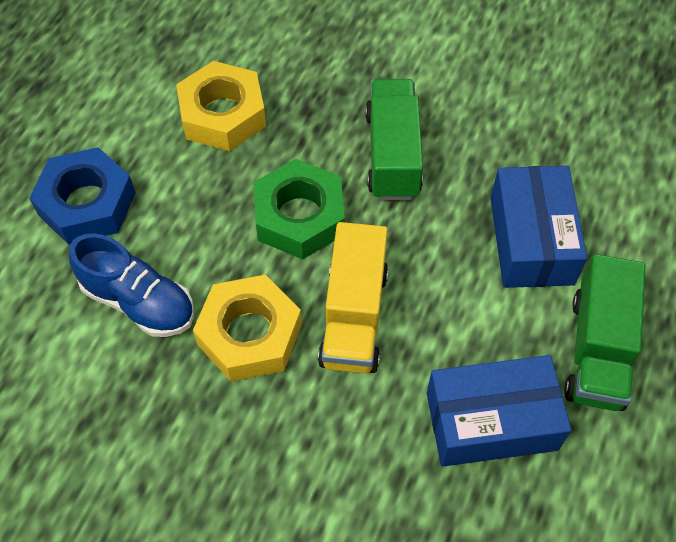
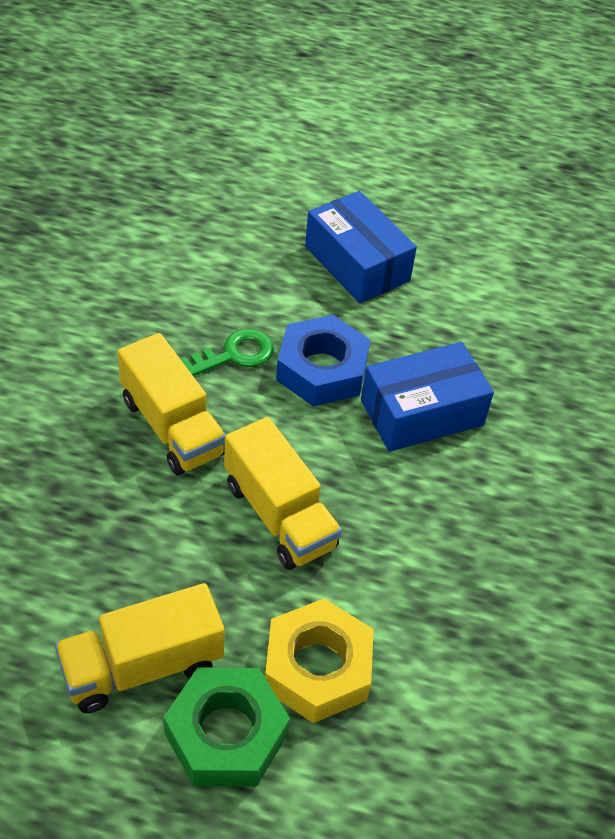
blue shoe: [69,233,194,337] = 1 -> none = 0
green key: none = 0 -> [180,329,274,376] = 1
green truck: [365,79,423,200] [564,254,645,411] = 2 -> none = 0
yellow nut: [176,61,266,151] [193,275,302,382] = 2 -> [265,598,374,723] = 1
yellow truck: [318,222,388,373] = 1 -> [55,583,225,713] [117,333,226,475] [224,417,342,570] = 3

